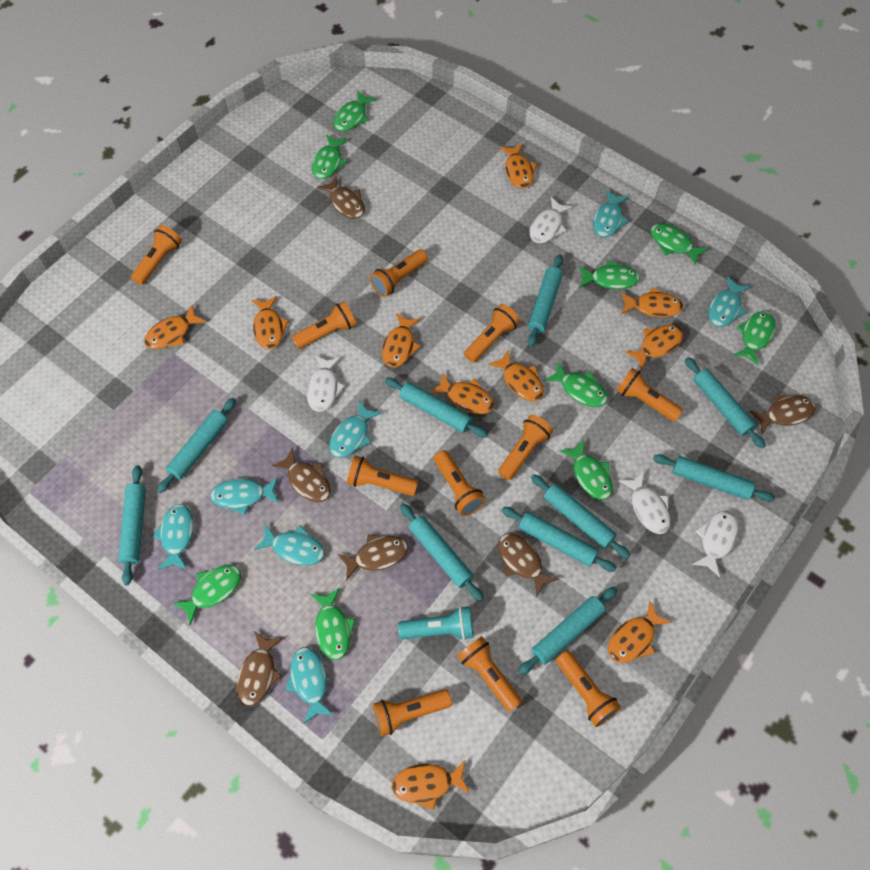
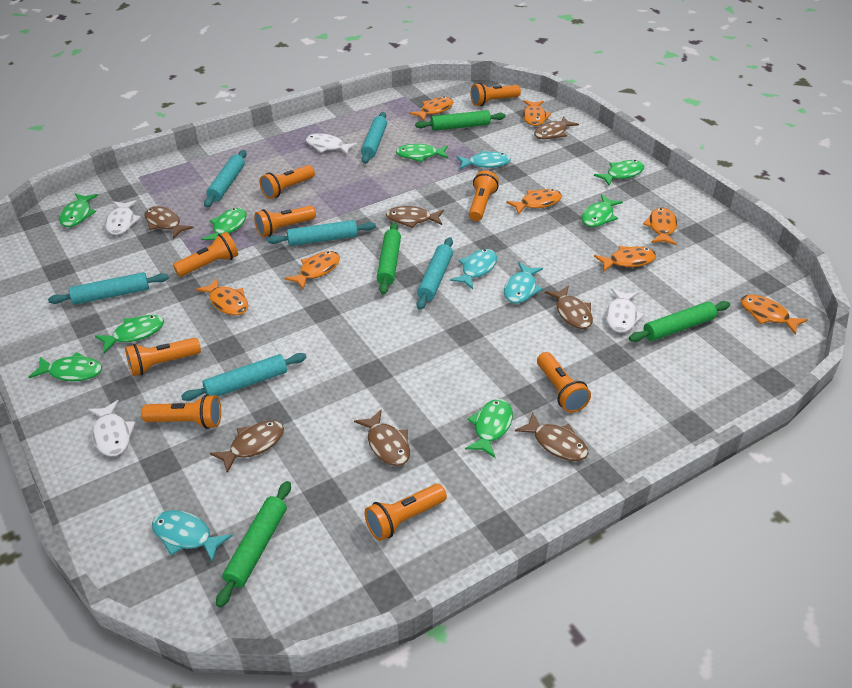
brown fish: [237,631,283,706] [272,447,331,502] [317,176,365,219] [337,534,408,581] [498,534,559,596] [750,394,816,434] = 6 -> [144,206,194,239] [210,421,284,473] [354,409,410,466] [386,206,444,228] [515,413,588,461] [534,116,579,140] [545,285,593,329] = 7
green fish: [173,565,241,625] [310,588,356,660] [312,134,348,179] [333,90,377,131] [544,362,608,407] [560,439,612,500] [579,260,640,289] [650,223,709,266] [733,311,776,365] = 9 -> [29,352,102,381] [59,193,98,227] [95,315,164,353] [201,208,247,240] [396,144,448,162] [465,399,513,458] [582,194,623,227] [594,160,644,186] = 8
green rolling pin: none = 0 -> [216,481,291,608] [377,222,401,294] [415,110,506,131] [629,301,730,342] = 4
orange fish: [144,305,206,349] [252,296,289,349] [382,313,421,367] [391,761,471,810] [430,372,495,414] [488,350,544,401] [500,143,537,188] [608,601,672,663] [621,287,683,317] [625,325,683,370] = 10 -> [196,277,248,315] [284,251,340,289] [409,96,453,121] [506,189,562,215] [523,100,551,126] [594,246,656,271] [643,208,677,245] [740,295,808,335] = 8
orange flashlight: [131,225,182,285] [292,301,357,349] [347,455,418,496] [370,249,428,297] [373,689,452,736] [434,450,486,516] [457,636,522,712] [464,304,520,363] [498,415,553,480] [556,651,621,727] [616,368,683,422] = 11 -> [125,338,201,376] [141,394,221,429] [173,232,238,277] [254,205,316,237] [260,165,315,199] [364,484,447,541] [469,170,499,221] [471,83,521,106] [537,352,591,413] = 9
turquoise fish: [153,504,194,570] [210,477,279,515] [254,524,325,565] [286,647,334,724] [329,401,382,458] [593,190,629,237] [708,276,751,327] = 7 -> [152,510,233,563] [450,249,497,289] [457,151,511,169] [504,262,543,304] = 4
turquoise flashlight: [398,606,473,640] = 1 -> none = 0
turquoise rolling pin: [118,465,146,585] [157,398,236,493] [385,378,488,438] [400,503,484,601] [502,507,617,572] [518,587,617,675] [528,254,563,347] [531,474,631,559] [653,454,775,502] [685,357,766,449] = 10 -> [48,272,169,305] [181,353,306,401] [204,150,247,207] [268,220,376,246] [361,112,387,164] [417,237,453,310] = 6

